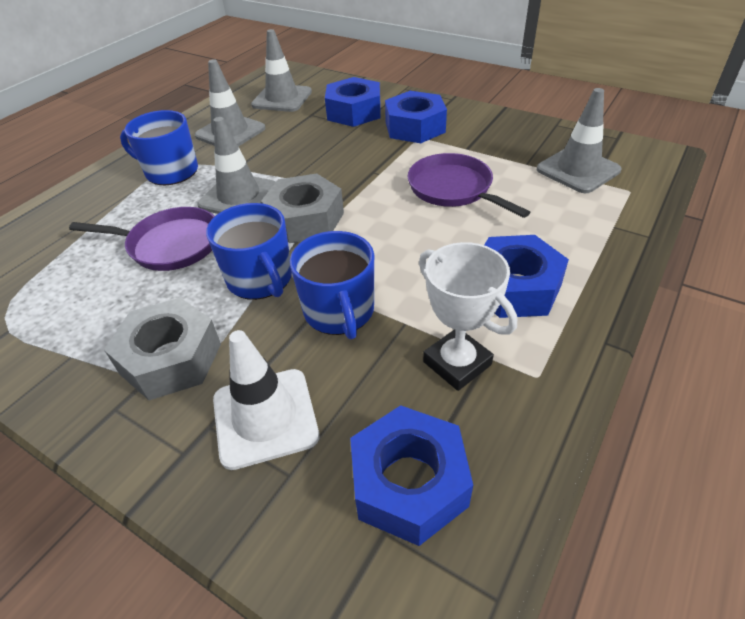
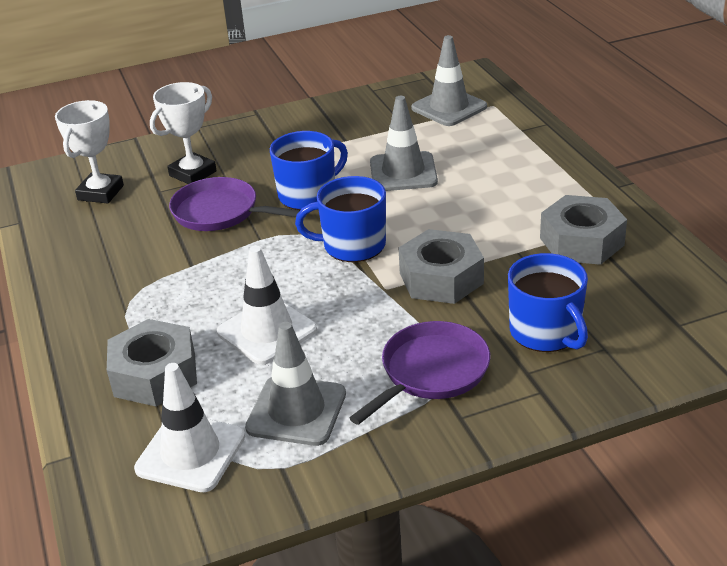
blue nut: [325,77,381,127] [350,405,473,546] [385,91,447,143] [484,235,569,318] = 4 -> none = 0
grey nut: [104,298,221,400] [261,173,344,243] = 2 -> [107,319,197,406] [399,229,484,304] [540,195,627,265] = 3
grey traffic cone: [195,59,265,147] [197,117,276,214] [251,29,312,112] [537,88,622,193] = 4 -> [245,322,346,446] [370,96,438,191] [411,35,487,126] = 3
white traffic cone: [213,330,319,470] = 1 -> [134,363,245,492] [217,246,317,365] = 2
white trophy: [419,242,517,391] = 1 -> [55,100,124,204] [150,82,217,184] = 2

